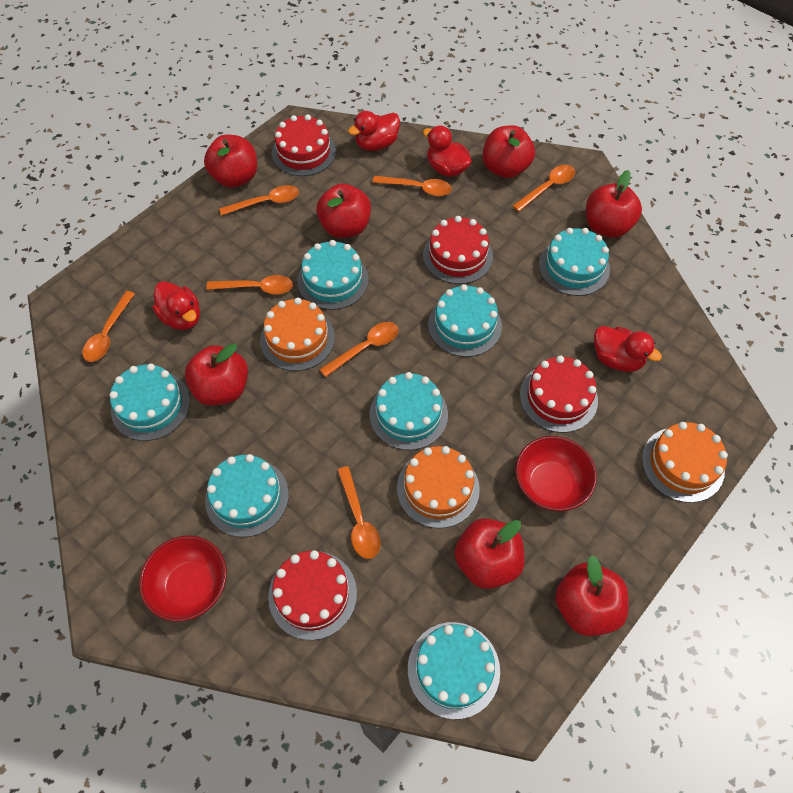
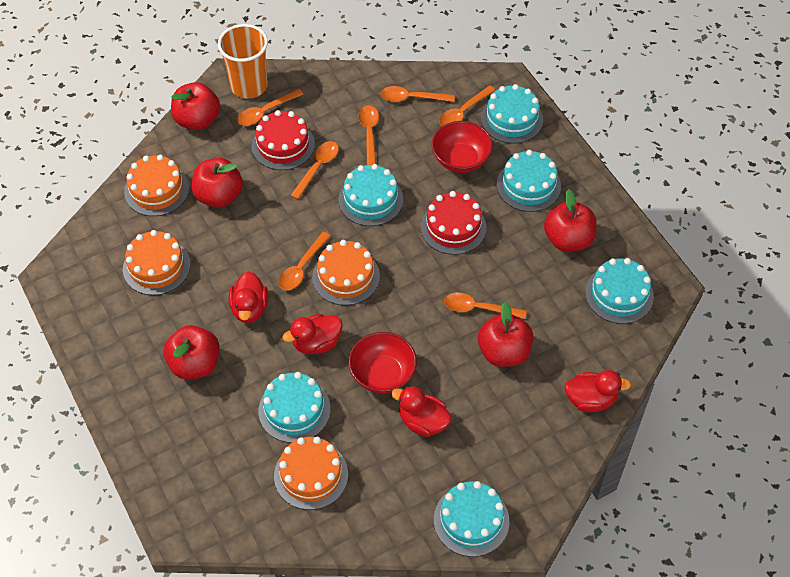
orange cake: [260,298,335,371] [397,446,480,528] [642,422,728,503] = 3 -> [123,230,190,295] [124,155,189,216] [274,437,348,510] [312,240,380,306] = 4
orange cup: none = 0 -> [218,24,268,99] = 1
red apple: [185,344,248,406] [204,135,257,188] [316,183,371,238] [454,518,525,589] [483,125,535,178] [555,555,629,636] [586,170,642,238] = 7 -> [163,325,220,380] [171,82,220,130] [191,158,243,208] [478,301,533,367] [544,189,597,252] = 5
red cake: [268,550,357,640] [272,114,336,176] [423,216,493,284] [520,356,598,433] = 4 -> [252,110,315,170] [421,191,487,255] = 2
turquoise cake: [109,364,190,441] [205,454,289,537] [297,240,369,310] [369,372,448,450] [408,622,500,719] [428,284,502,357] [539,228,610,296] = 7 -> [258,372,330,443] [338,164,403,226] [434,481,510,557] [481,84,543,144] [497,150,561,212] [585,258,654,324] = 6

